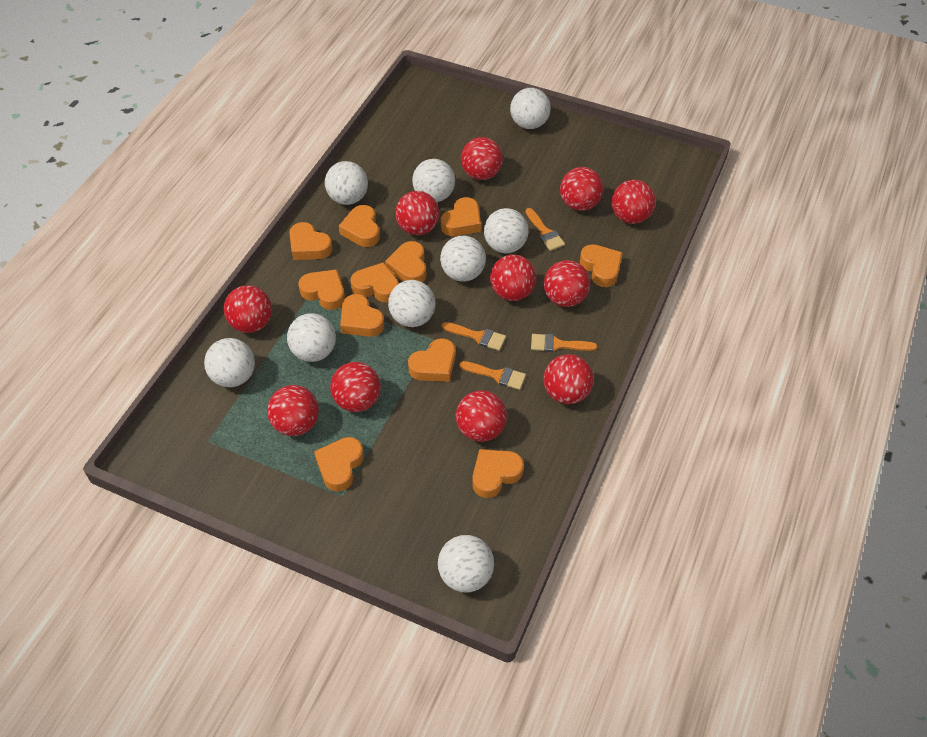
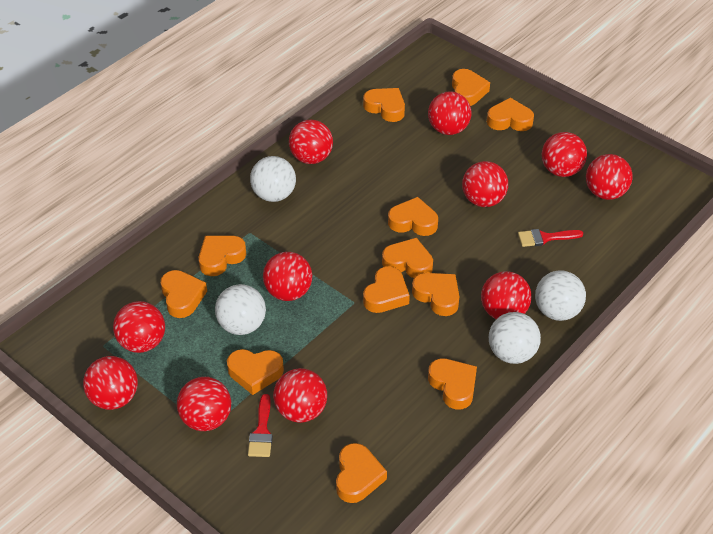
orange brush: [442,322,506,351] [459,361,526,390] [526,208,565,251] [531,334,597,352] = 4 -> none = 0
orange heart: [289,222,333,260] [298,269,345,310] [314,437,364,492] [339,205,380,247] [340,294,384,337] [350,262,399,302] [385,241,426,282] [408,338,456,382] [441,197,481,236] [472,449,524,498] [580,244,623,287] = 11 -> [161,270,207,318] [199,236,246,276] [227,349,284,395] [336,443,387,503] [363,88,405,122] [363,266,410,313] [382,238,433,278] [388,197,438,236] [412,273,459,316] [428,358,477,410] [452,69,490,106] [487,98,534,131] = 12
red brush: none = 0 -> [248,394,273,457] [518,229,583,247] = 2
white ball: [204,338,255,387] [287,313,336,362] [325,161,368,205] [388,280,435,327] [412,159,455,202] [438,535,494,593] [440,236,486,282] [484,208,528,253] [510,88,551,129] = 9 -> [215,284,266,335] [250,156,296,202] [489,312,541,364] [535,270,586,321] = 4

